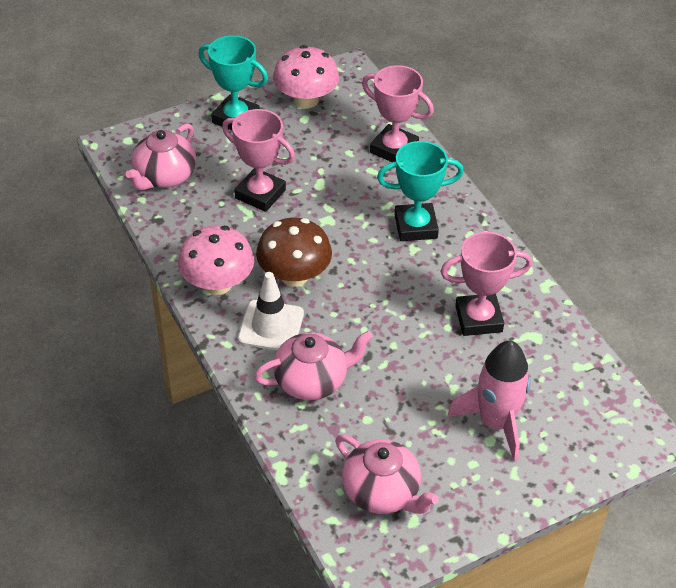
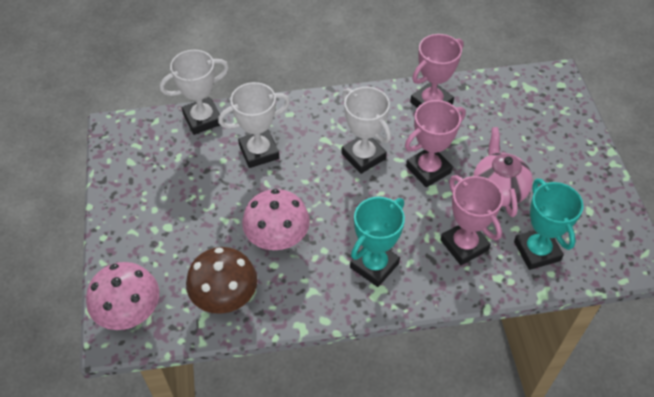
pink rocket: [447,341,531,462] = 1 -> none = 0
pink teapot: [126,123,196,191] [254,331,373,400] [335,435,439,514] = 3 -> [473,127,533,217] = 1
white traffic cone: [238,272,304,350] = 1 -> none = 0
white trophy: none = 0 -> [160,50,229,135] [218,82,290,168] [342,87,391,174] = 3

